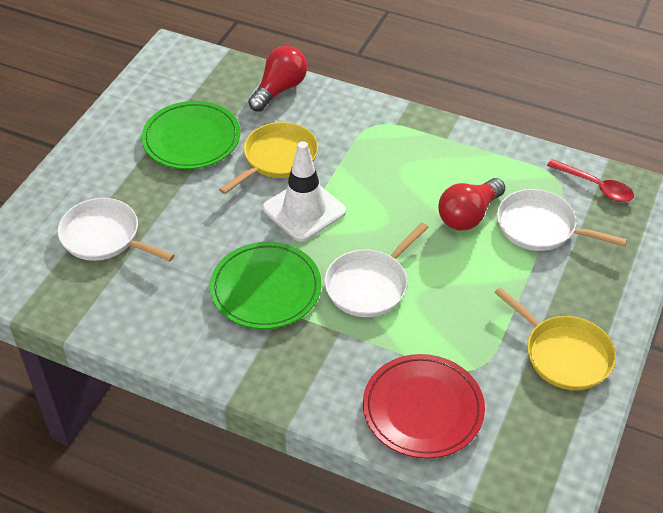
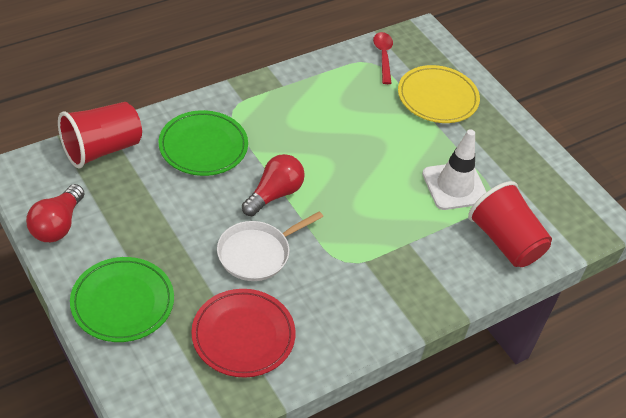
red cup: none = 0 -> [58,102,142,168] [468,181,552,267] = 2
white pan: [58,198,174,262] [324,223,429,317] [497,189,627,251] = 3 -> [217,211,323,281] = 1
yellow pan: [219,122,318,194] [494,287,616,390] = 2 -> none = 0
yellow plate: none = 0 -> [398,65,480,123] = 1

